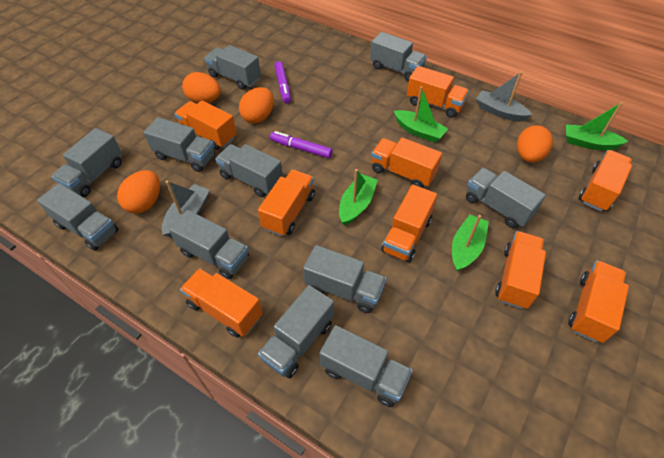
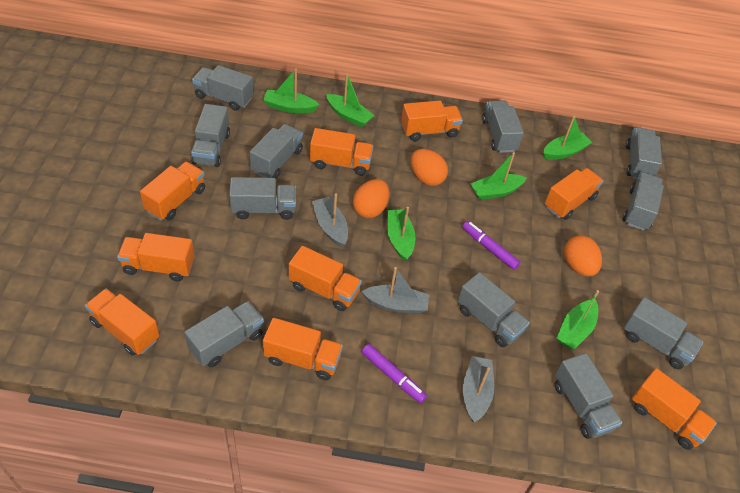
green boat: [339,169,378,226] [394,86,448,143] [452,215,489,272] [566,102,628,150] = 4 -> [263,69,319,113] [326,74,375,128] [387,207,416,261] [471,152,527,200] [543,116,592,160] [557,290,599,349] = 6
grey boat: [162,181,210,238] [476,71,532,121] = 2 -> [312,193,348,247] [361,267,429,314] [463,356,494,423] = 3
orange egg: [117,170,160,213] [182,72,221,103] [239,87,274,123] [517,125,553,163] = 4 -> [353,179,389,218] [411,149,448,186] [564,235,602,277] = 3

